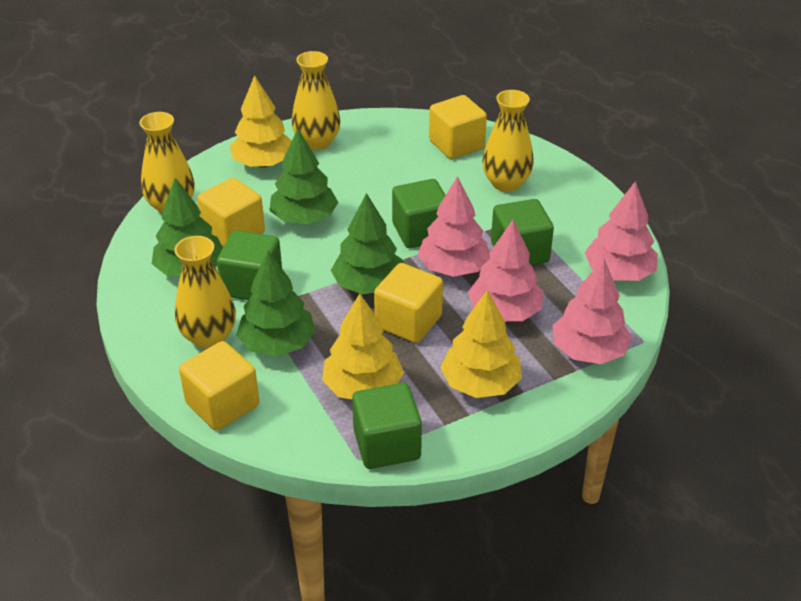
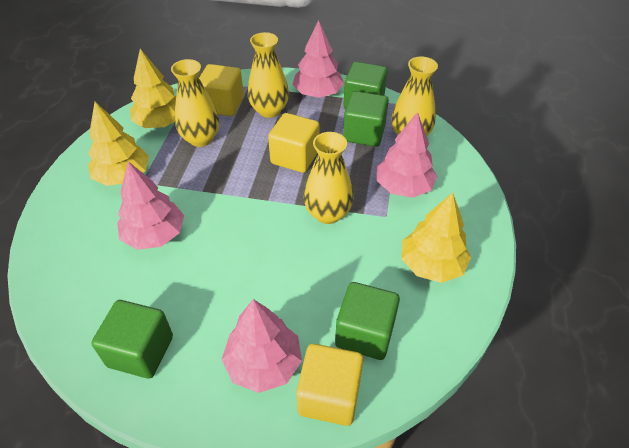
green tree: [152,178,223,277] [236,251,316,356] [269,128,338,224] [331,193,403,294] = 4 -> none = 0
yellow cube: [179,341,259,431] [197,178,265,247] [374,263,443,343] [429,95,487,159] = 4 -> [199,64,244,116] [268,113,319,173] [296,344,363,426] = 3

